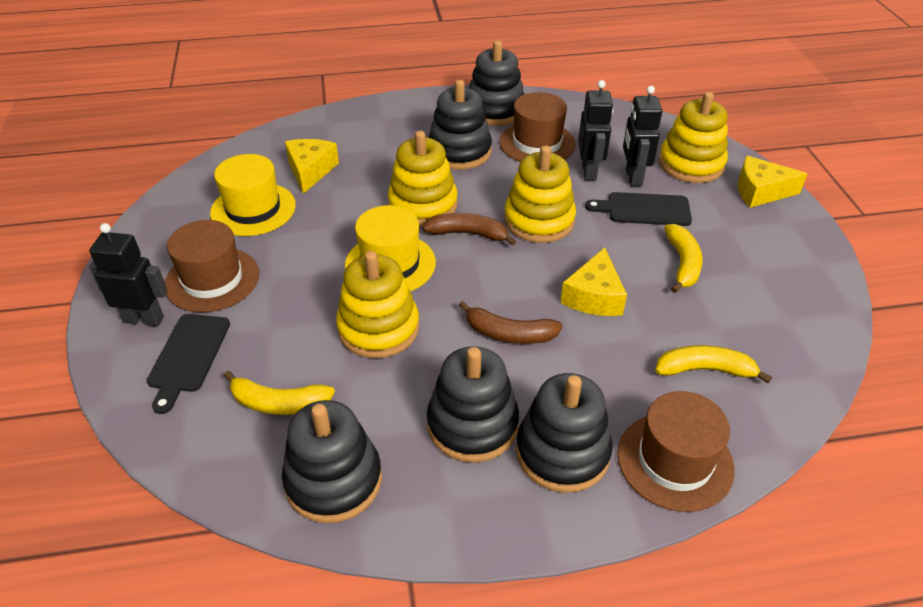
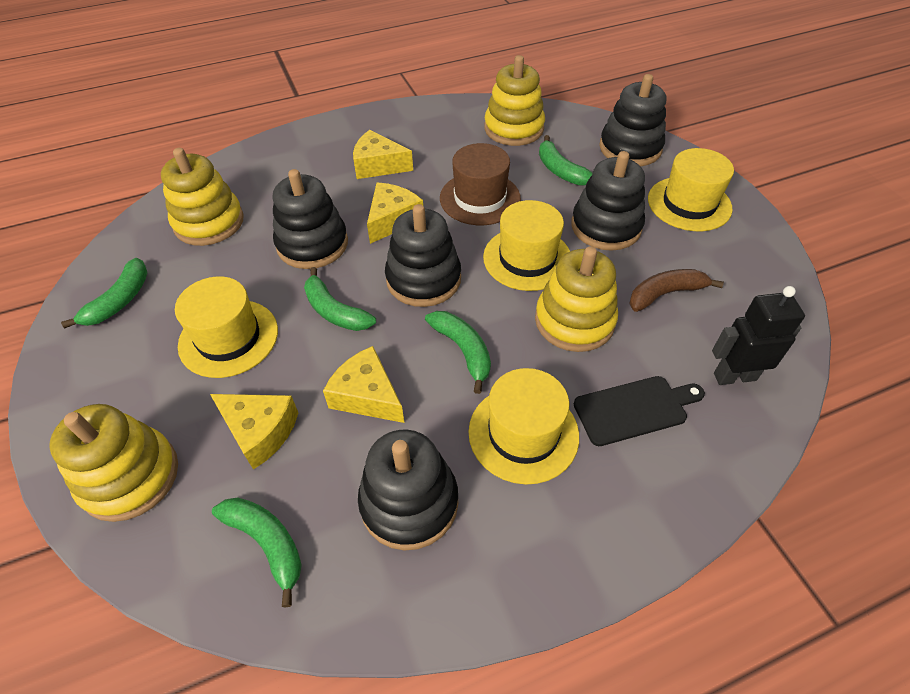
black cutting board: [147,314,230,414] [585,192,692,226] = 2 -> [574,376,705,446] = 1
black robot: [89,223,168,327] [578,80,613,181] [623,86,662,187] = 3 -> [712,286,805,385] = 1
brown banana: [423,213,516,246] [459,301,563,344] = 2 -> [629,269,724,312] = 1
brown hat: [165,220,259,312] [500,92,576,162] [617,391,735,512] = 3 -> [440,143,521,225] = 1
green banana: none = 0 -> [61,258,148,328] [212,497,302,608] [304,267,376,331] [425,311,491,394] [539,135,592,186] = 5
yellow banana: [224,371,335,415] [655,345,772,383] [664,224,702,293] = 3 -> none = 0
yellow cheese: [285,139,339,194] [560,247,627,316] [738,155,808,208] = 3 -> [210,394,298,470] [323,346,404,423] [353,130,413,179] [367,182,423,244] = 4
yellow hat: [210,154,296,236] [345,205,436,292] = 2 -> [175,276,278,378] [468,368,579,484] [483,200,570,291] [648,148,734,231] = 4

